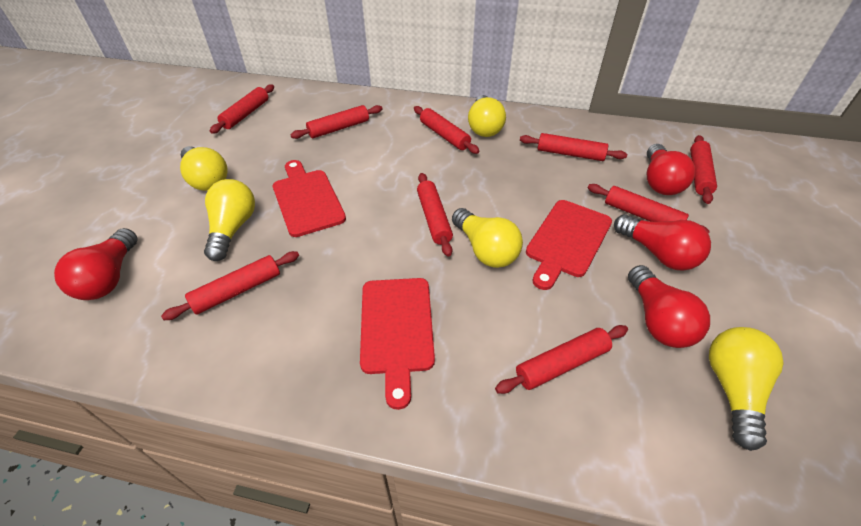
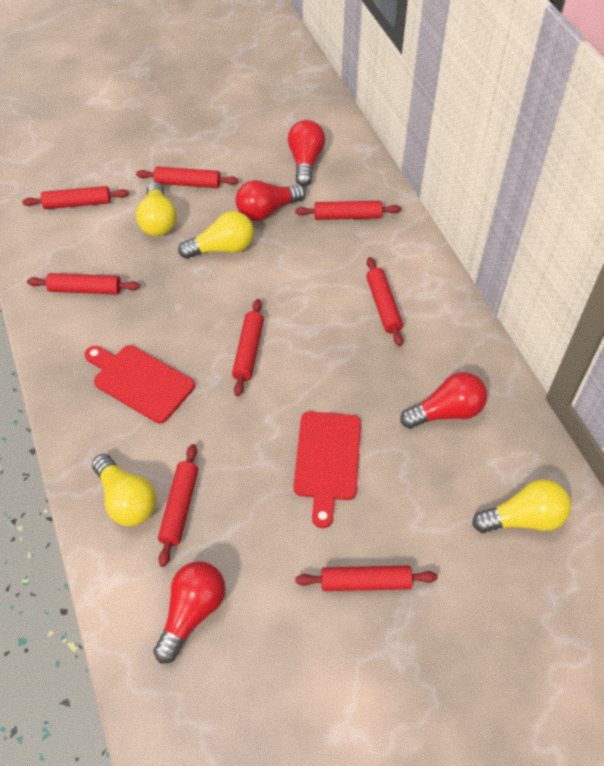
red cutting board: [273,160,346,237] [360,278,435,410] [526,200,612,290] = 3 -> [84,345,195,423] [293,412,361,528] = 2
red rolling pin: [161,251,299,320] [210,84,274,134] [290,105,382,139] [414,106,480,154] [417,173,453,257] [495,325,628,394] [520,133,627,161] [588,184,710,234] [690,135,717,204] = 9 -> [22,186,129,209] [27,273,140,295] [136,166,238,188] [158,444,198,567] [232,299,264,396] [295,201,401,220] [296,565,438,591] [366,257,403,346] = 8
yellow light bulb: [180,146,228,191] [204,179,255,261] [452,208,523,268] [468,95,506,137] [709,327,784,451] = 5 -> [92,454,157,526] [136,182,177,236] [178,211,254,259] [472,479,571,533] = 4

